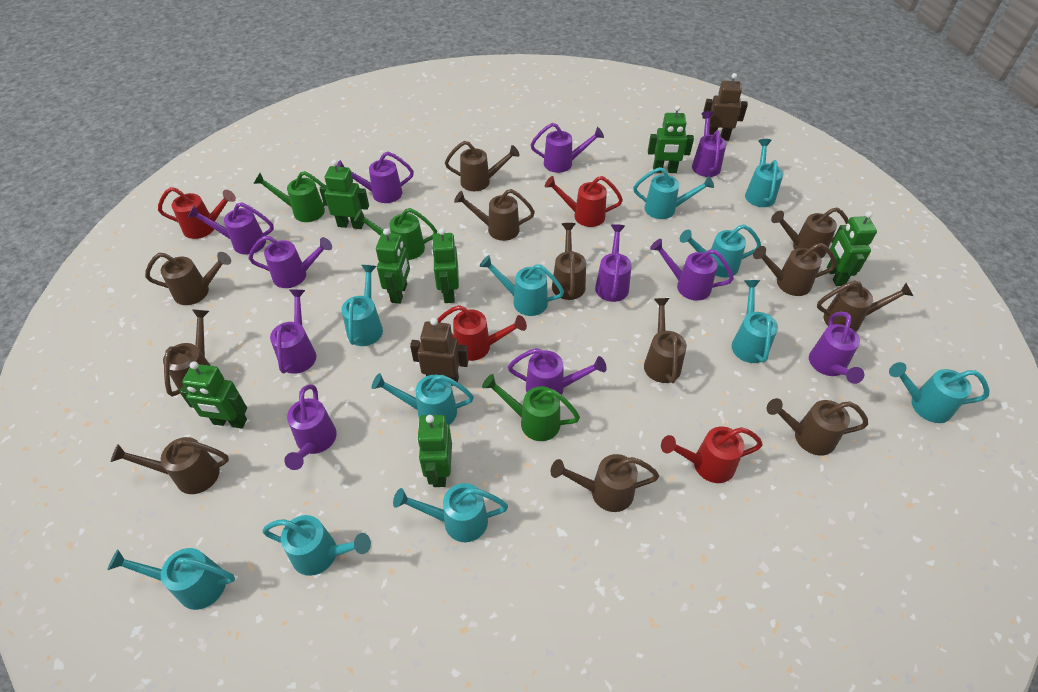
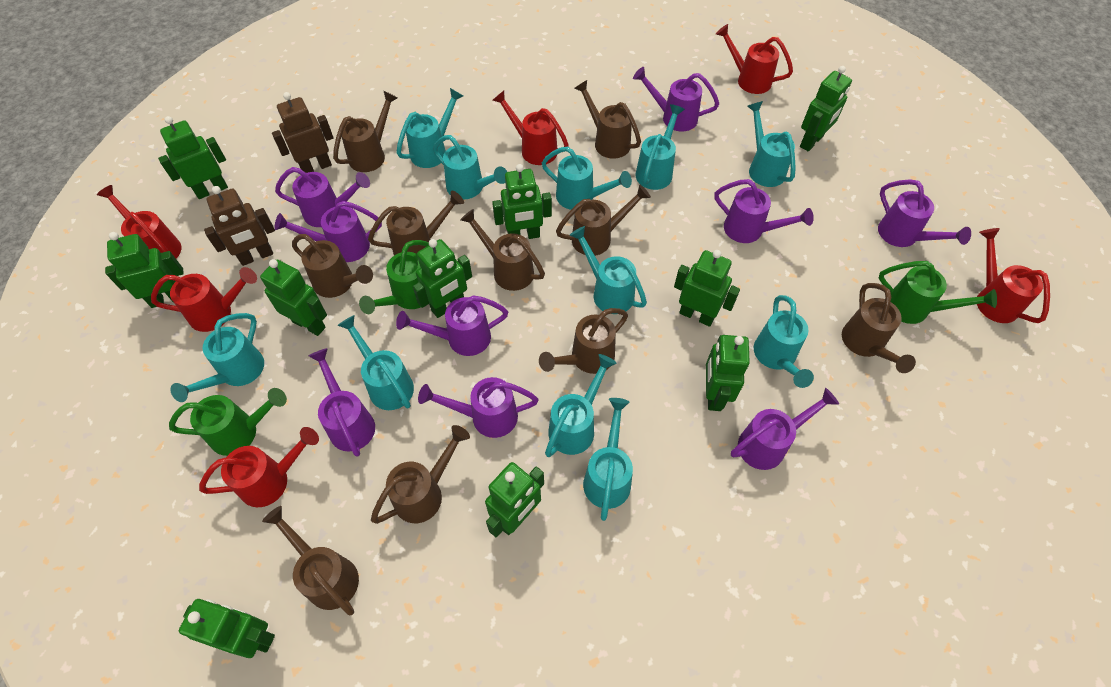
brown watering can: [111,437,229,494] [145,252,231,305] [163,309,211,396] [445,141,519,191] [454,189,535,241] [551,454,659,512] [552,223,586,300] [644,298,687,383] [753,243,837,296] [767,398,868,456] [771,207,848,258] [817,280,913,332] = 12 -> [262,506,359,615] [292,234,373,298] [333,91,398,172] [368,191,464,255] [371,425,470,524] [460,209,545,291] [539,308,628,374] [556,184,651,256] [574,80,641,159] [842,283,916,373] = 10
green robot: [179,361,247,428] [319,160,369,229] [376,228,410,304] [417,415,452,487] [432,228,459,303] [648,105,694,173] [827,211,877,286] = 7 -> [105,232,184,308] [158,116,228,199] [179,599,275,658] [260,259,327,336] [413,239,472,318] [485,462,544,537] [492,164,552,239] [674,250,740,327] [706,335,750,411] [800,66,852,152] = 10
purple watering can: [188,202,274,255] [248,236,332,288] [270,290,316,374] [284,384,337,470] [337,152,414,203] [508,348,607,395] [530,123,604,173] [595,224,632,302] [650,239,734,301] [692,111,726,177] [809,312,864,384] = 11 -> [274,201,382,262] [275,167,370,227] [309,348,375,457] [396,295,508,356] [418,377,538,438] [633,67,719,131] [714,179,814,243] [731,388,839,470] [878,179,971,247] = 9
red watering can: [158,187,236,239] [437,305,527,361] [545,176,623,227] [661,427,763,483] = 4 -> [97,185,182,258] [151,267,257,332] [199,427,319,507] [492,91,569,165] [716,24,793,94] [977,228,1050,323] = 6

